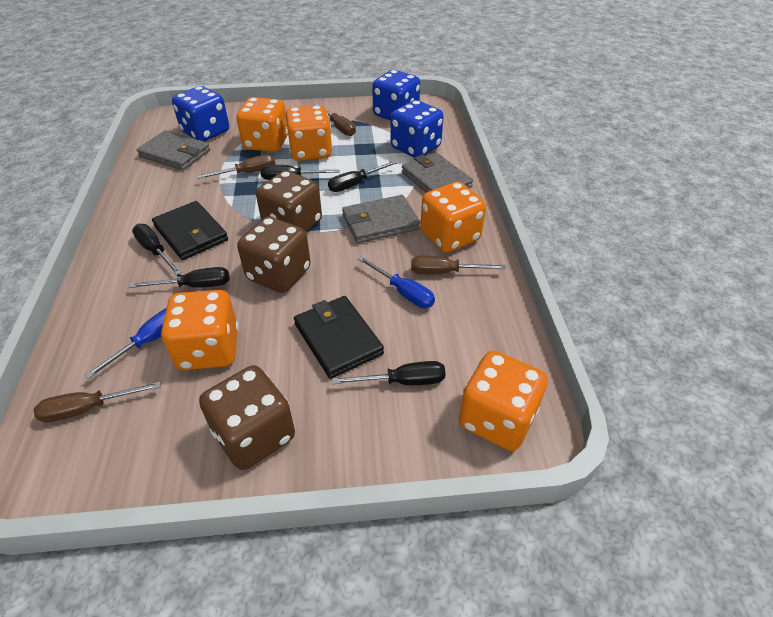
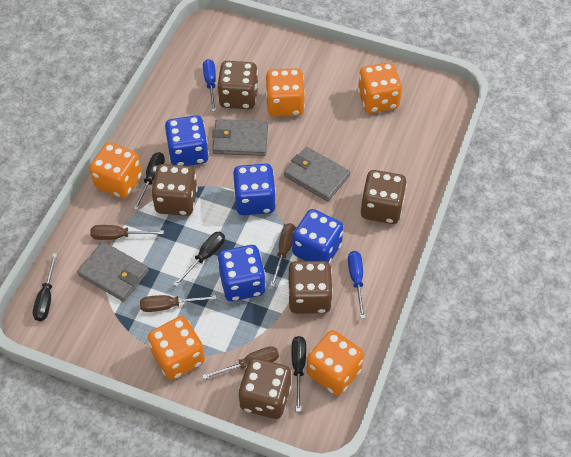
black screwdriver: [129,267,229,288] [132,224,182,275] [261,165,340,180] [328,161,397,192] [332,361,446,385] = 5 -> [33,253,57,321] [134,152,165,210] [173,232,225,287] [292,336,306,412] = 4
black wallet: [152,201,228,260] [294,296,384,379] = 2 -> none = 0
blue dice: [172,86,229,142] [372,70,420,121] [391,100,444,157] = 3 -> [165,115,209,166] [217,245,266,301] [233,164,276,215] [292,209,344,264] = 4
brown dice: [199,365,295,470] [237,217,311,293] [256,170,322,232] = 3 -> [151,164,198,216] [218,61,258,109] [238,358,291,419] [288,261,333,314] [361,170,407,224] = 5

